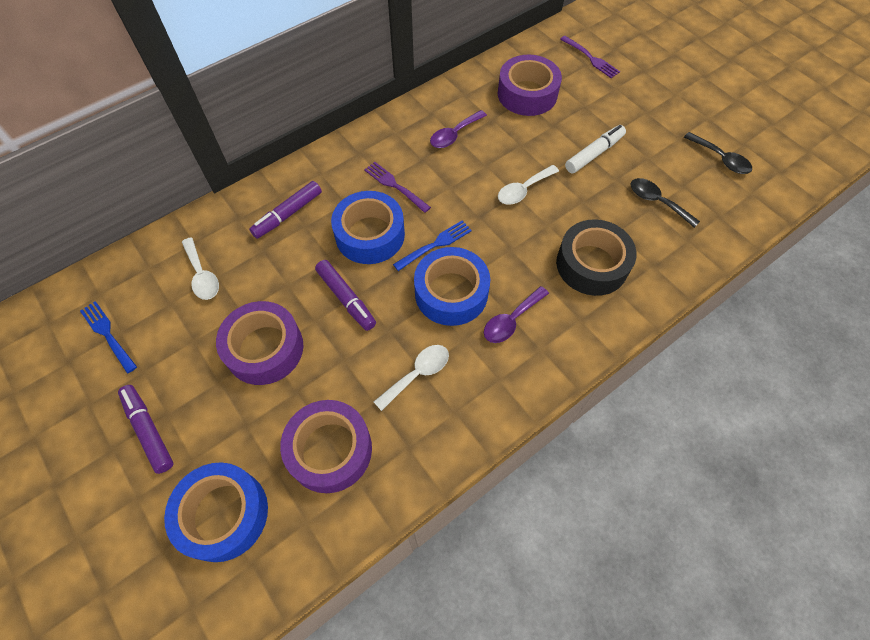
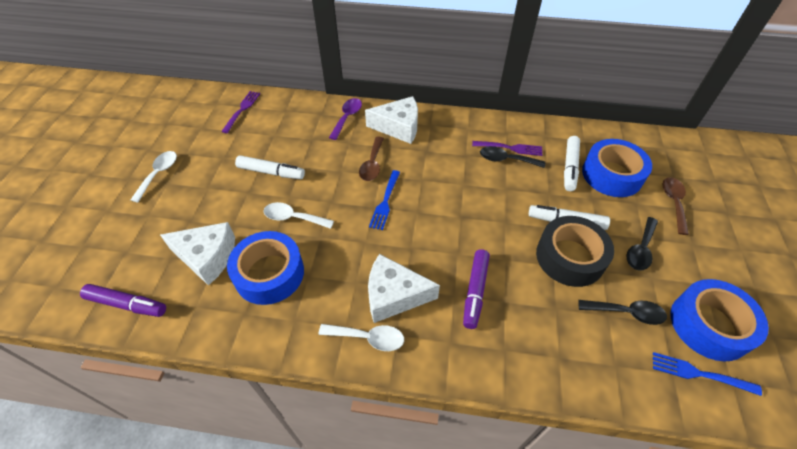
black spoon: [631,178,700,228] [684,132,752,174] = 2 -> [480,146,545,168] [578,300,667,325] [626,217,658,270] = 3
brown spoon: none = 0 -> [359,136,384,181] [663,177,689,235] = 2
purple marker: [118,385,174,474] [249,181,322,239] [315,260,376,331] = 3 -> [80,284,166,317] [463,249,490,329] = 2
purple spoon: [430,110,487,148] [484,286,549,343] = 2 -> [329,98,362,140] = 1
purple tape: [216,301,303,385] [280,400,372,493] [498,54,562,116] = 3 -> none = 0
white cheese: none = 0 -> [160,222,235,286] [365,96,418,144] [368,254,440,323] = 3
white marker: [565,125,626,174] = 1 -> [235,155,305,179] [529,205,610,230] [564,136,580,191] = 3

